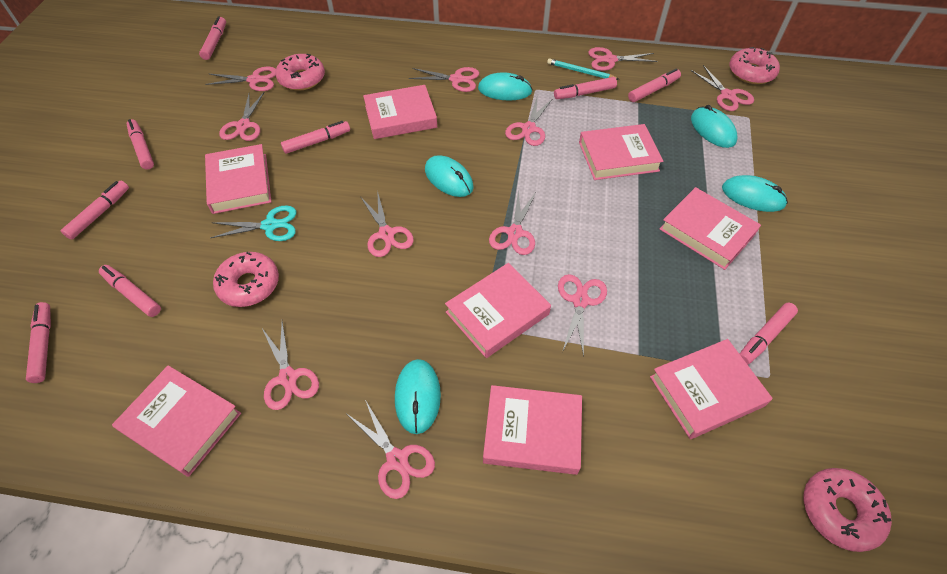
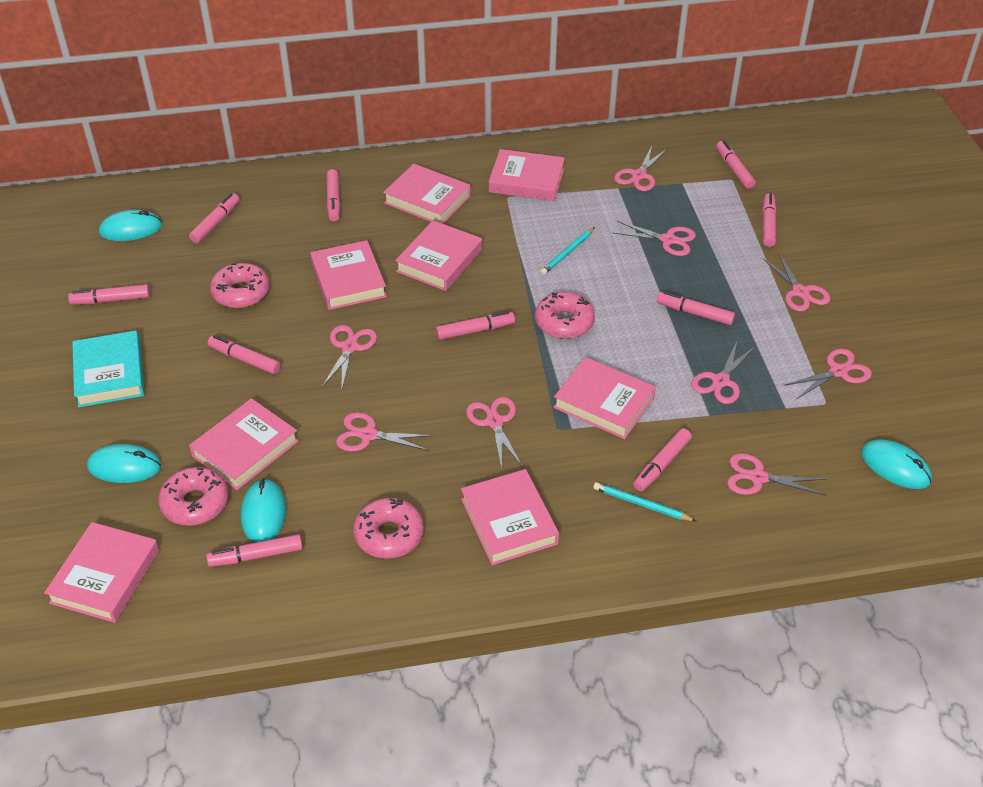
pink marker: [26,302,51,383] [61,181,129,240] [99,265,161,317] [127,119,154,170] [199,16,226,60] [281,121,350,154] [554,77,617,99] [628,69,681,102] [740,303,798,365] = 9 -> [68,284,150,305] [189,193,240,243] [206,534,303,567] [208,335,281,374] [326,169,340,222] [436,311,515,340] [633,428,692,491] [657,291,735,325] [716,141,756,189] [762,193,776,247] = 10
pink scissors: [205,67,276,91] [219,92,264,141] [262,322,319,410] [347,400,435,499] [360,190,414,257] [409,67,479,92] [489,189,536,255] [505,98,553,146] [558,274,607,357] [588,47,658,71] [691,65,754,111] = 11 -> [322,325,377,388] [336,412,434,452] [466,397,522,470] [614,146,668,191] [614,221,696,256] [691,341,756,404] [727,453,826,495] [763,254,830,312] [785,348,872,399] = 9
turquoise book: none = 0 -> [72,330,144,407] = 1
turquoise mouse: [395,359,441,434] [425,155,474,197] [478,72,533,100] [691,105,738,148] [722,175,788,212] = 5 -> [87,444,161,483] [99,210,162,241] [241,478,286,543] [861,439,932,489] = 4
turquoise pencil: [547,58,619,80] = 1 -> [540,227,595,275] [593,482,696,521] = 2
turquoise scissors: [210,205,296,241] = 1 -> none = 0

